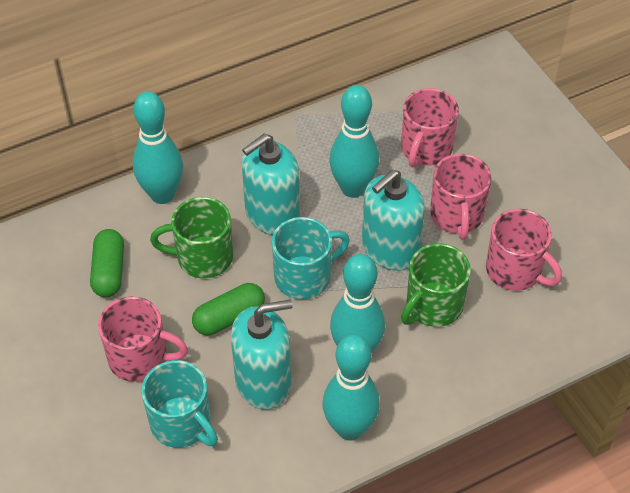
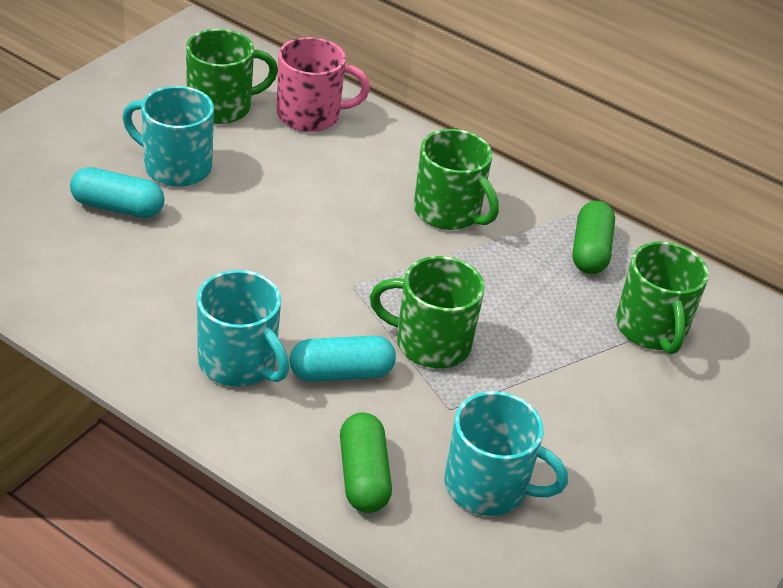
green mug: [150,197,233,279] [401,243,471,327] = 2 -> [186,29,278,124] [370,256,485,368] [414,129,499,230] [616,241,709,354] = 4
pink mug: [98,296,188,382] [401,88,459,168] [430,154,492,240] [486,209,562,291] = 4 -> [276,37,370,132] = 1
turquoise bowling pin: [133,91,183,204] [323,334,380,441] [330,85,379,198] [330,254,385,352] = 4 -> none = 0
turquoise capsule: none = 0 -> [70,167,164,218] [290,336,396,382] = 2
turquoise mug: [141,360,218,448] [272,217,350,299] = 2 -> [122,86,214,187] [197,270,289,387] [444,391,568,516] = 3
turquoise soap dispenser: [231,300,293,410] [242,134,300,235] [362,170,425,271] = 3 -> none = 0

